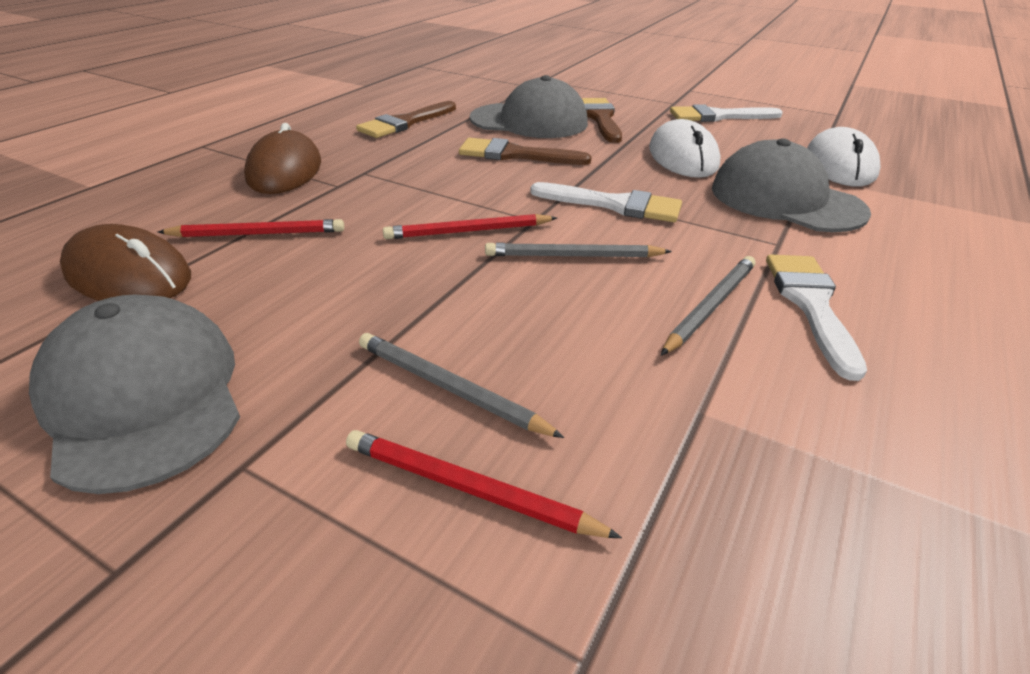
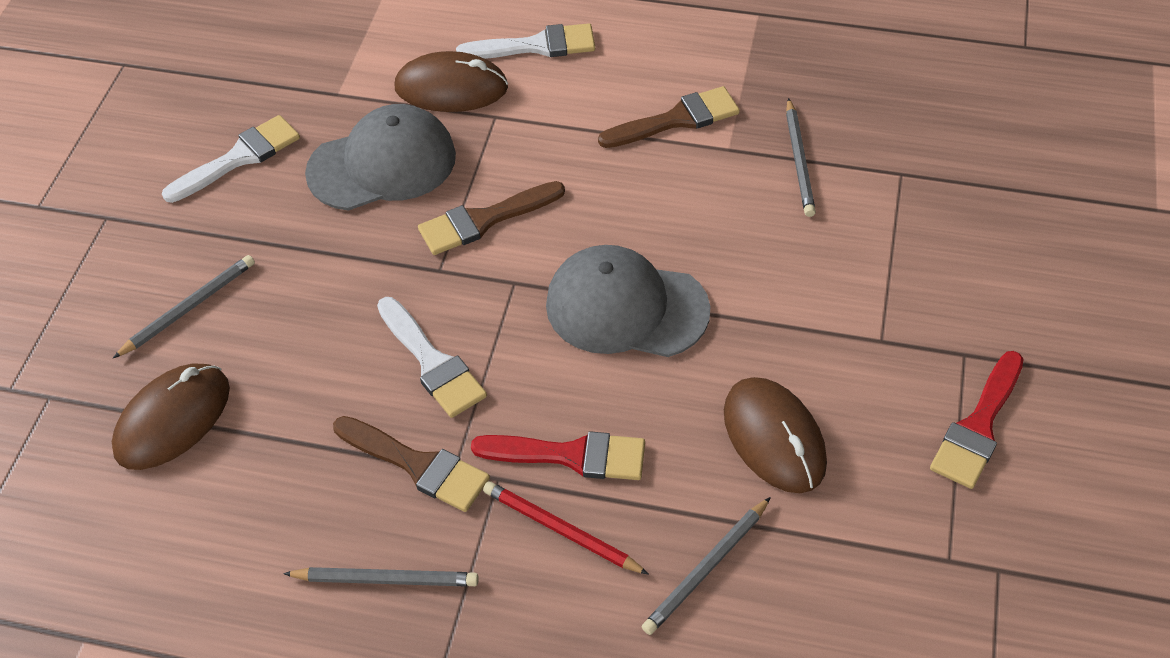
brown mouse: [60,224,191,301] [244,123,321,194] = 2 -> [112,363,230,470] [394,51,508,112] [724,377,827,493] = 3
grey cap: [29,295,240,494] [470,75,588,138] [712,138,871,232] = 3 -> [305,104,456,211] [546,245,711,357] = 2
grey pencil: [359,333,565,438] [485,243,672,258] [661,256,756,356] = 3 -> [113,255,255,358] [283,567,479,586] [642,497,771,635] [786,98,816,217] = 4
red brush: none = 0 -> [471,431,645,480] [930,351,1024,489] = 2
red pencil: [158,219,344,237] [346,430,622,538] [383,214,557,239] = 3 -> [483,481,649,575] = 1
white mouse: [649,119,721,178] [807,127,881,186] = 2 -> none = 0

